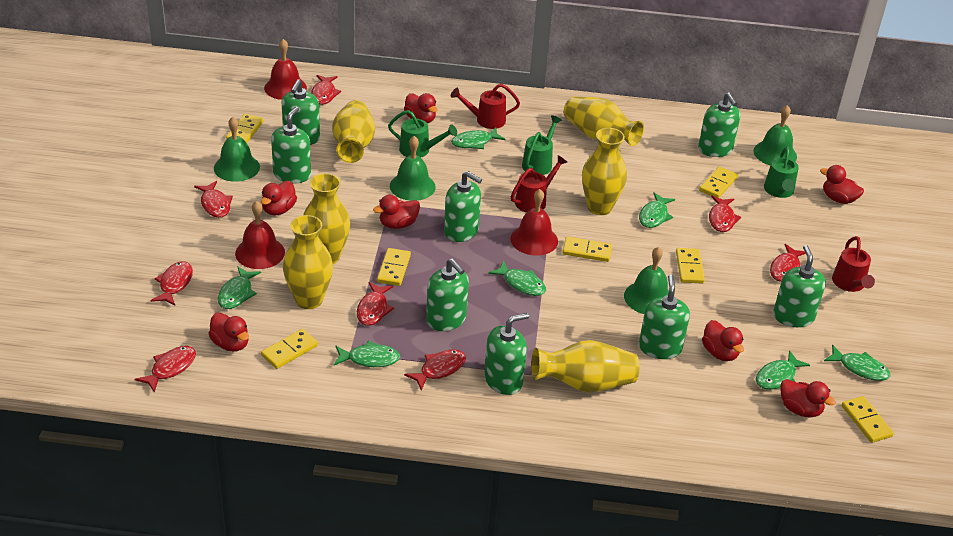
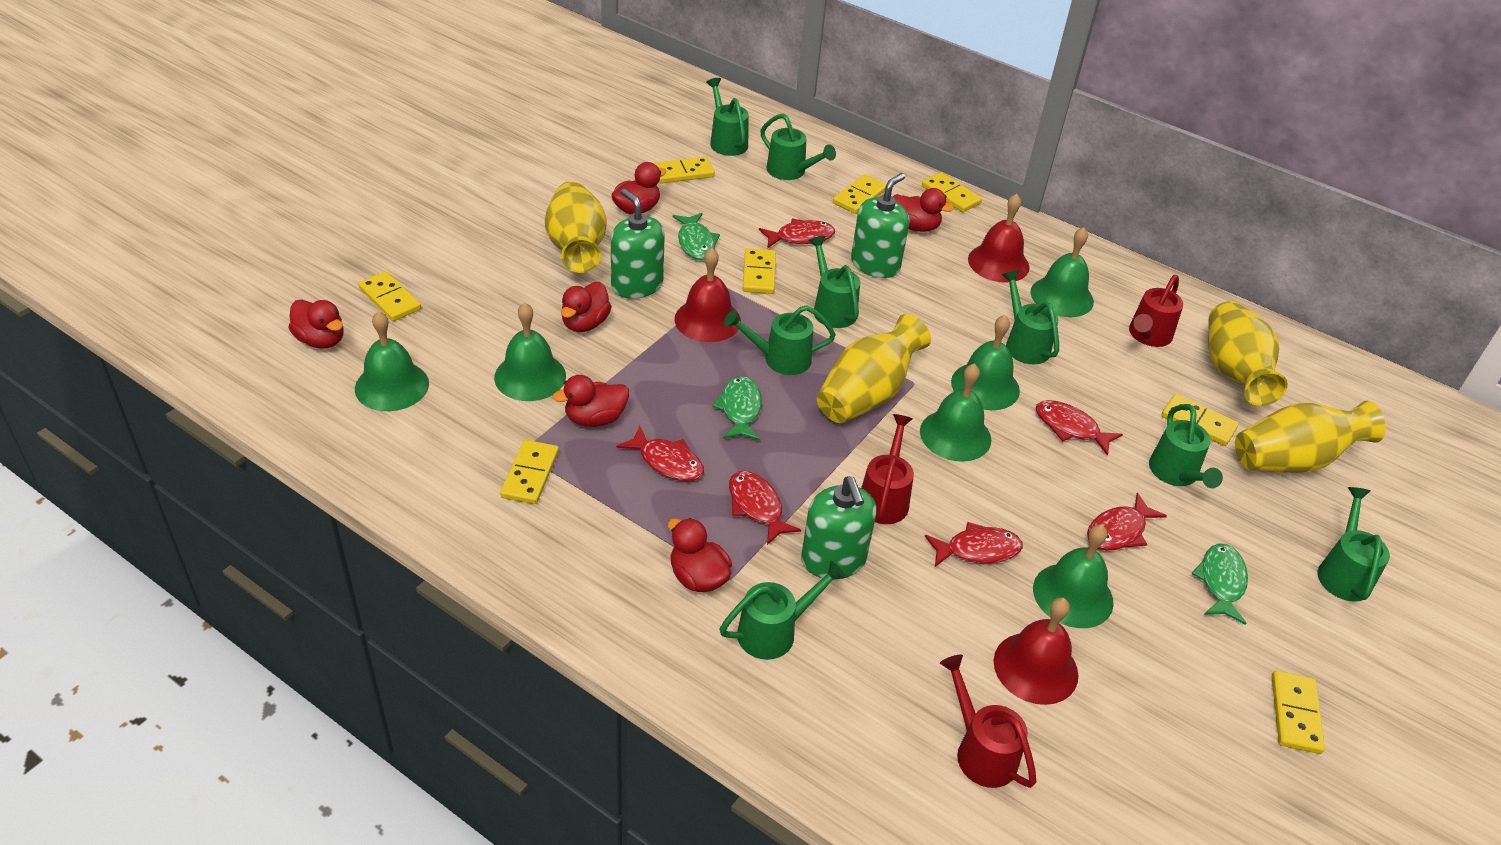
green bell: [214,117,260,182] [390,136,436,201] [624,247,669,314] [753,105,797,165] = 4 -> [355,311,429,411] [494,303,566,401] [920,363,991,462] [951,315,1020,410] [1030,227,1094,317] [1033,525,1114,628] = 6
green fish: [218,267,261,309] [334,341,400,367] [451,127,505,149] [488,260,546,296] [639,193,675,228] [756,350,810,390] [824,345,891,381] = 7 -> [672,213,720,260] [712,376,762,441] [1191,544,1248,625] = 3
green soap dispenser: [271,107,311,184] [282,79,320,145] [426,258,469,331] [444,171,482,242] [484,313,529,395] [639,275,690,359] [698,92,740,157] [773,245,826,327] = 8 -> [611,189,665,299] [801,476,876,580] [851,173,909,278] = 3
green watering can: [388,110,457,158] [522,115,562,175] [764,146,799,198] = 3 -> [706,78,748,156] [719,560,846,660] [724,305,836,375] [760,114,836,180] [808,236,860,328] [1002,270,1059,364] [1149,404,1223,488] [1318,487,1390,602] = 8
red duck: [208,313,249,352] [261,181,297,215] [373,195,420,229] [404,93,438,123] [702,320,744,361] [780,379,836,417] [820,165,864,204] = 7 -> [288,300,344,349] [553,375,629,427] [561,282,612,332] [611,162,667,215] [668,518,732,592] [893,188,954,232] = 6
red fish: [135,346,196,393] [150,261,193,306] [194,181,233,218] [311,75,341,105] [357,282,394,326] [404,349,466,390] [709,195,741,232] [770,244,806,282] = 8 -> [616,426,704,482] [729,471,801,545] [759,219,835,248] [925,522,1023,567] [1036,400,1123,456] [1087,493,1167,551] = 6
yellow domino: [226,114,264,143] [261,329,318,369] [377,248,411,286] [562,236,612,262] [676,248,705,284] [699,167,738,198] [841,396,894,443] = 7 -> [358,271,421,321] [500,440,559,504] [653,157,715,184] [743,248,776,294] [833,174,887,214] [922,172,982,212] [1161,394,1239,446] [1272,671,1325,754] = 8
yellow vase: [283,215,333,309] [303,173,350,264] [332,100,375,163] [531,340,639,393] [564,97,644,146] [582,128,627,215] = 6 -> [545,181,607,273] [817,314,931,423] [1208,301,1288,406] [1235,401,1386,473] = 4

